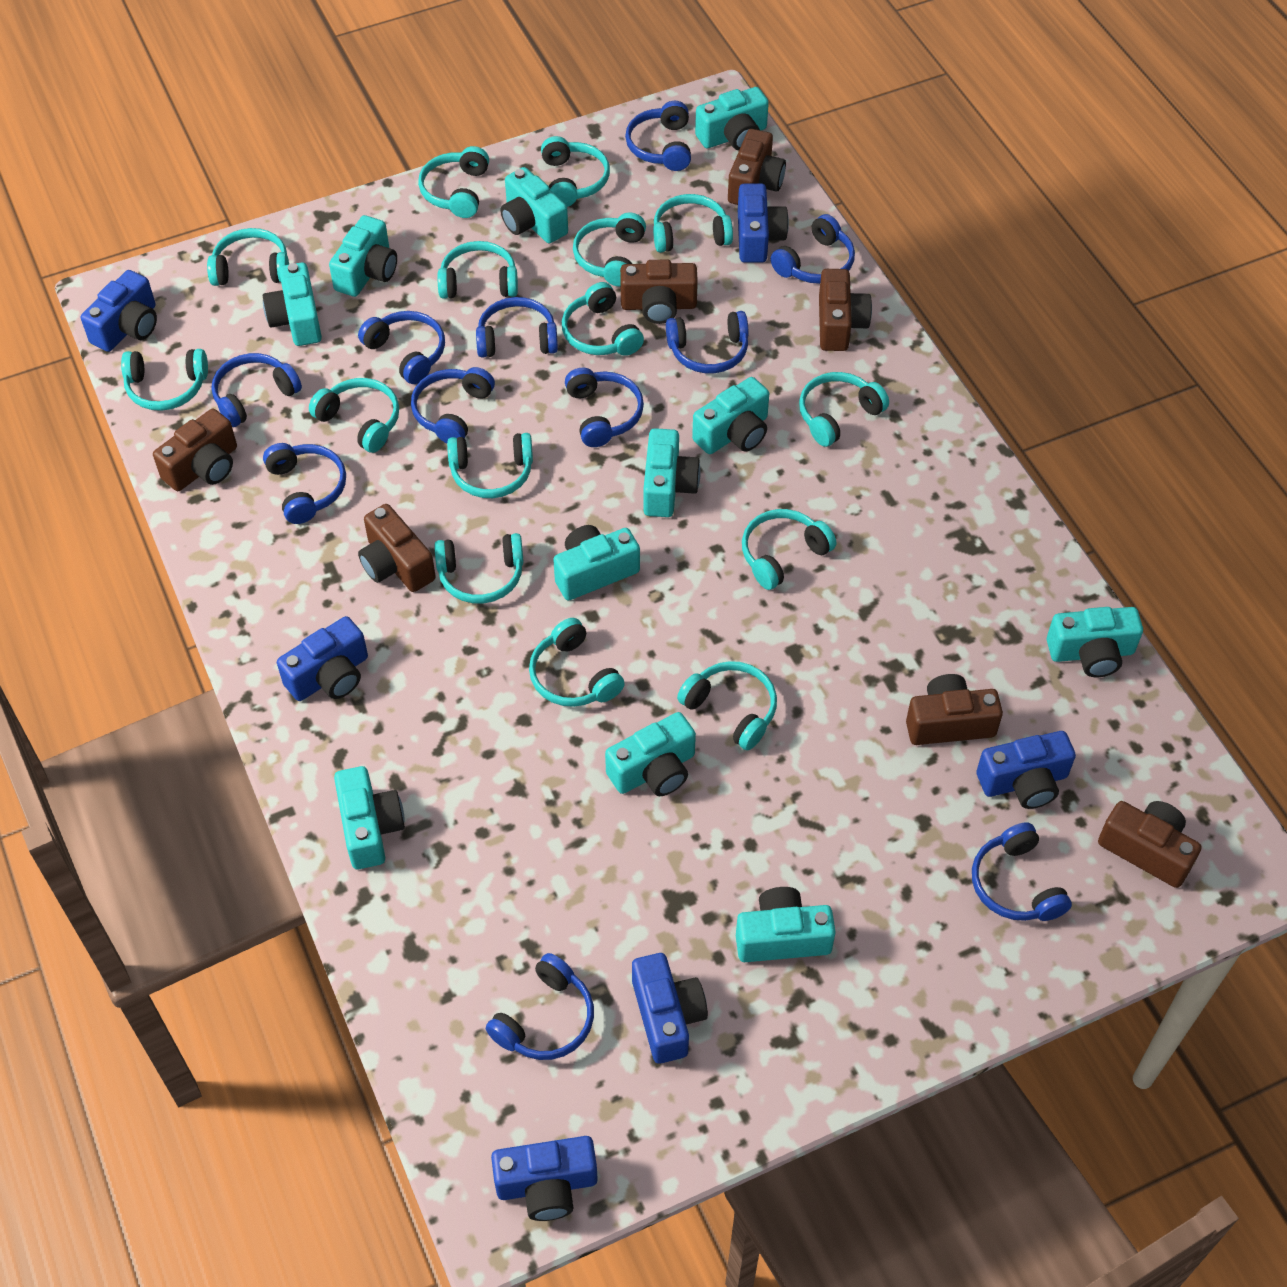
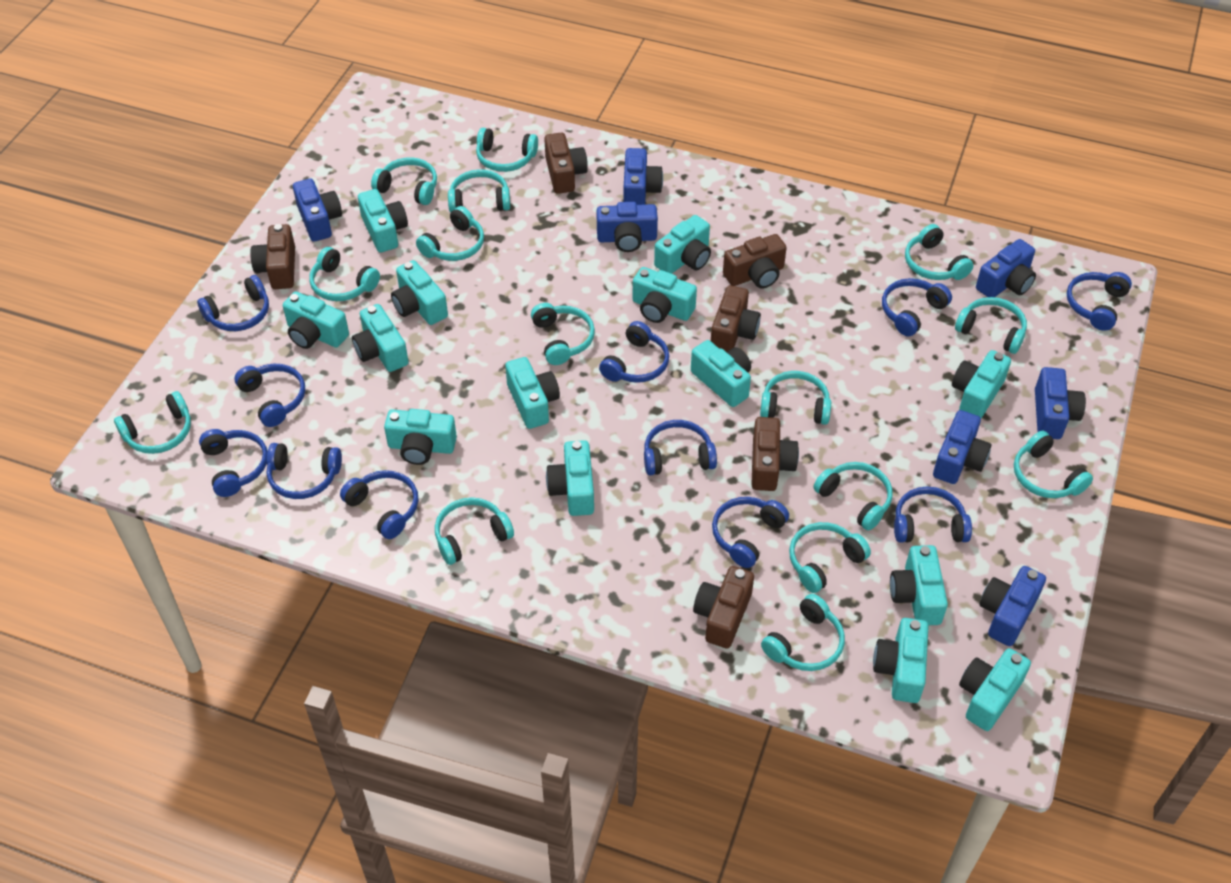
blue camera: [81,270,157,352] [277,616,368,701] [491,1136,598,1221] [632,953,708,1064] [738,183,789,263] [976,731,1076,809] = 6 -> [293,178,342,242] [597,202,658,252] [624,148,663,205] [933,410,992,484] [976,239,1036,297] [979,566,1046,646] [1035,367,1086,439] = 7
brown camera: [153,409,237,491] [358,504,436,592] [620,259,698,324] [728,129,786,205] [819,269,872,351] [906,674,1003,745] [1098,801,1202,888] = 7 -> [250,224,295,289] [544,132,588,194] [693,566,754,649] [711,285,761,352] [723,234,787,288] [751,417,799,491] = 6
turquoise camera: [263,262,322,346] [329,215,397,297] [334,766,405,869] [501,167,568,243] [553,525,640,600] [605,712,696,796] [643,428,701,517] [692,377,769,454] [695,87,769,151] [736,887,836,962] [1047,607,1143,677] = 11 -> [283,291,349,349] [352,304,409,372] [358,189,408,253] [384,409,457,465] [391,260,448,325] [505,357,560,429] [546,440,594,516] [632,267,697,323] [654,215,711,274] [691,340,751,407] [873,618,928,703] [890,545,948,625] [952,350,1011,418] [959,648,1031,731] = 14

